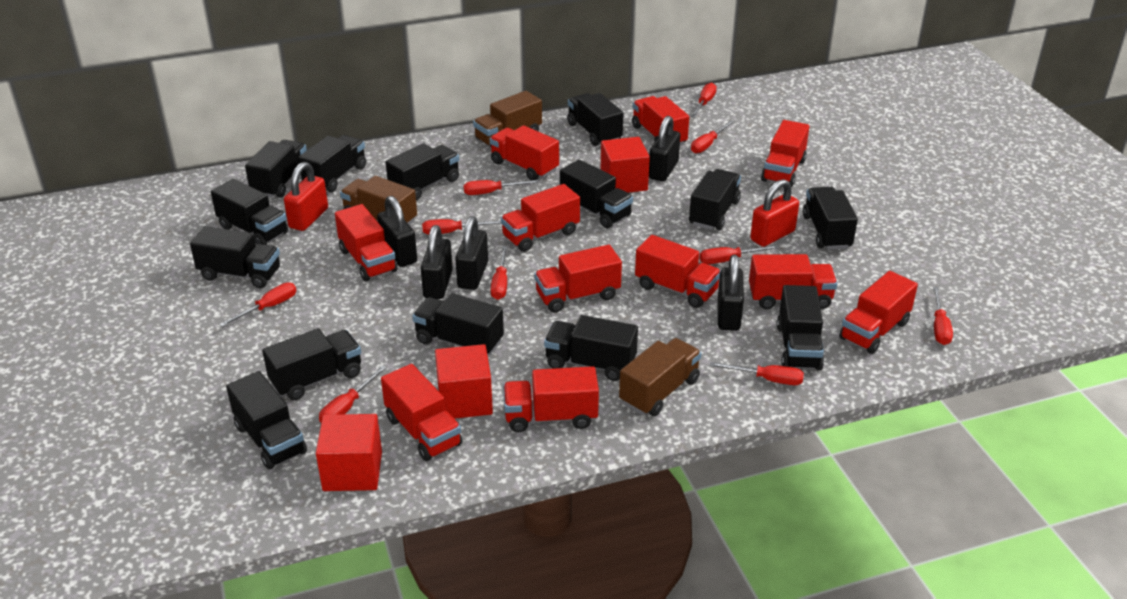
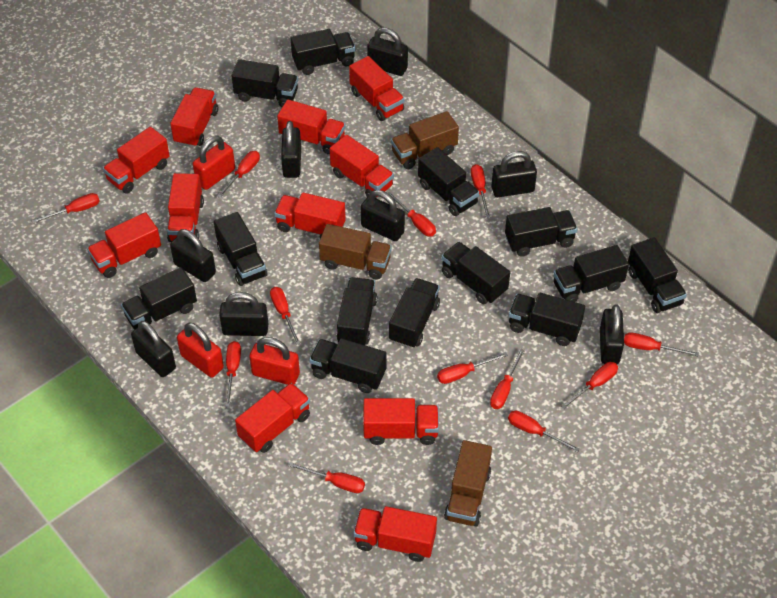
black padlock: [377,196,417,267] [421,225,453,299] [455,216,488,290] [649,116,680,181] [718,254,744,331] = 5 -> [131,321,176,377] [170,229,216,282] [219,292,268,336] [281,121,301,178] [361,190,405,241] [367,27,408,76] [491,151,537,197] [600,305,624,364] = 8
black truck: [190,226,280,288] [211,179,288,245] [226,371,307,470] [245,140,307,198] [262,328,361,400] [298,135,366,192] [386,143,459,200] [412,293,504,355] [544,315,638,381] [560,159,633,228] [567,93,624,146] [689,169,741,230] [777,285,824,370] [803,187,858,250] = 14 -> [121,267,197,330] [214,212,267,286] [232,59,298,107] [291,29,355,75] [309,338,386,393] [337,277,377,345] [389,278,440,348] [418,147,479,216] [441,242,510,304] [505,207,578,257] [509,293,585,346] [553,245,629,302] [628,237,687,313] = 13
red cube: [316,414,382,491] [435,344,493,419] [601,137,650,193] = 3 -> none = 0
red padlock: [284,162,328,231] [750,179,799,247] = 2 -> [177,323,224,378] [193,136,235,190] [249,337,300,385] = 3
red screwdriver: [219,282,296,327] [319,366,386,422] [422,219,501,235] [463,180,539,195] [491,246,507,300] [691,83,717,117] [691,120,734,153] [700,245,779,264] [710,362,804,385] [933,287,953,345] = 10 -> [32,193,99,224] [217,151,260,198] [225,341,241,407] [270,287,301,345] [289,462,365,493] [388,192,436,236] [437,352,508,384] [471,164,490,218] [490,349,525,409] [508,411,580,452] [561,362,618,409] [624,332,699,356] = 12

